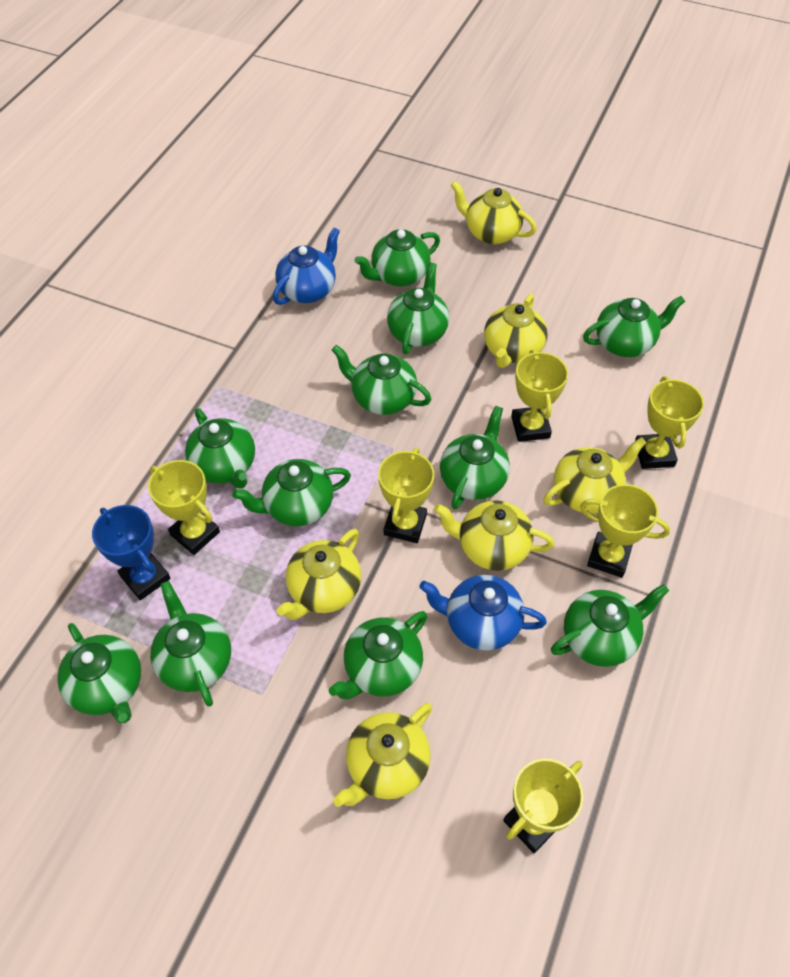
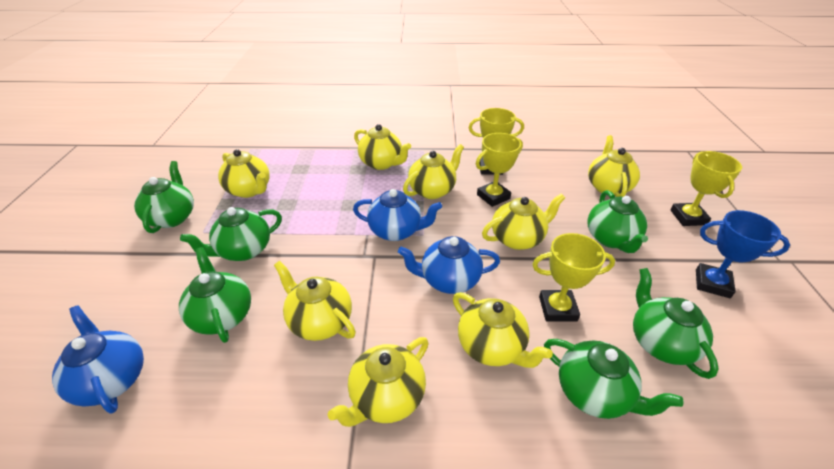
blue teapot: [273,227,340,305] [419,575,547,651] = 2 -> [52,305,144,413] [353,189,442,241] [398,236,500,294] = 3
green teapot: [57,623,141,723] [150,581,231,707] [185,408,255,489] [232,459,351,526] [329,611,428,700] [332,345,431,415] [355,229,440,287] [387,262,449,354] [440,406,510,509] [551,584,669,667] [583,296,685,357] = 11 -> [134,161,194,233] [179,247,251,343] [180,207,282,261] [544,339,683,419] [588,190,648,253] [633,268,719,379] = 6
yellow teapot: [277,529,361,620] [333,703,432,807] [434,500,554,571] [451,181,537,245] [484,294,548,368] [543,437,647,514] = 6 -> [218,149,270,198] [274,261,356,341] [328,337,429,427] [354,124,411,170] [403,144,464,199] [453,292,553,368] [482,194,565,250] [588,135,640,197] = 8
yellow trophy: [148,460,220,555] [378,447,434,543] [503,759,583,853] [511,350,568,442] [580,484,670,578] [635,376,704,469] = 6 -> [469,108,524,175] [476,133,523,207] [532,233,615,322] [671,151,742,226] = 4

